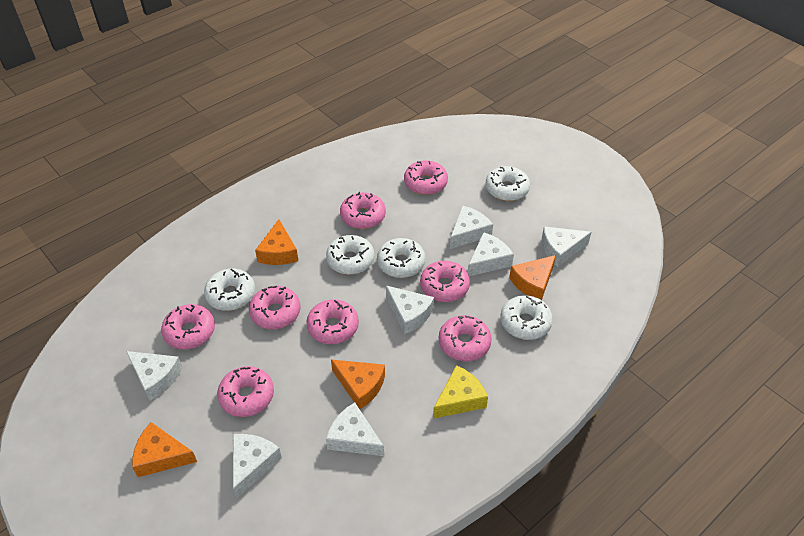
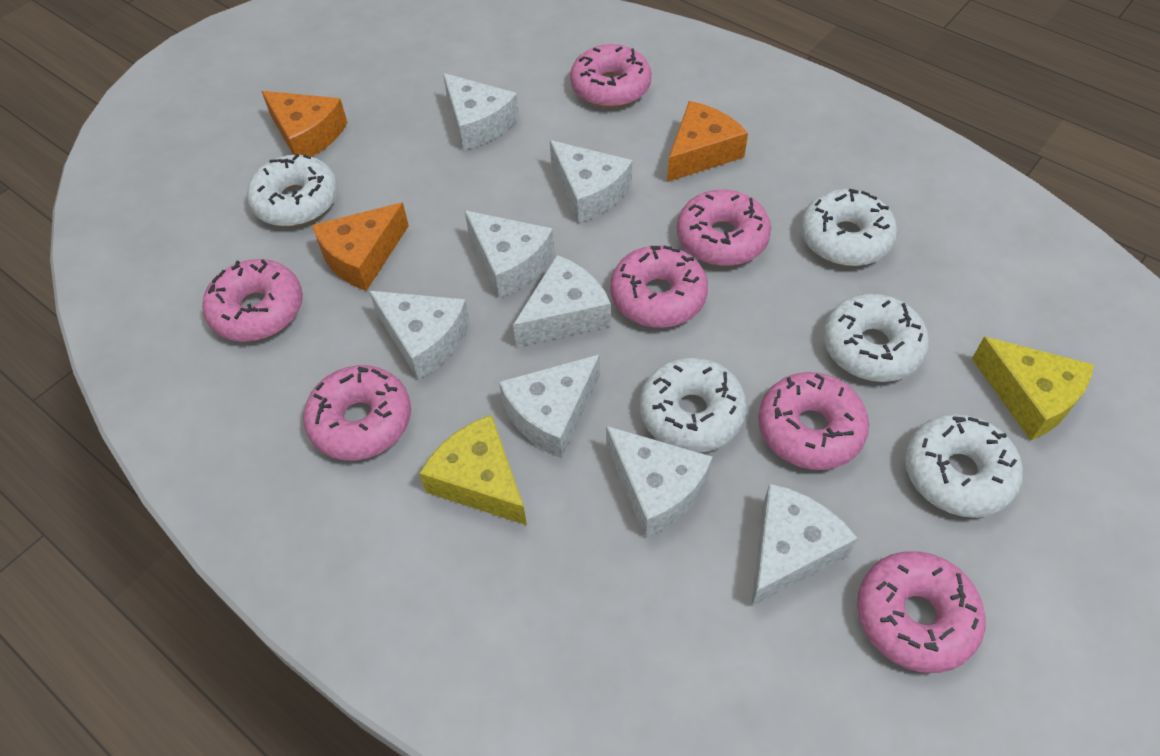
orange cheese: [132,422,197,477] [255,219,298,265] [331,360,385,409] [509,255,556,300] = 4 -> [262,91,347,157] [312,202,409,291] [667,101,748,182] = 3
pink donut: [161,304,215,349] [217,366,274,417] [249,286,300,329] [306,299,359,344] [340,192,386,229] [404,160,448,195] [420,261,470,302] [439,315,492,361] = 8 -> [202,259,303,342] [303,365,411,460] [570,44,652,108] [610,245,708,328] [677,190,771,266] [758,372,869,470] [857,551,986,673] = 7
white cheese: [126,351,182,401] [233,434,282,498] [326,403,384,456] [386,286,434,334] [450,205,493,249] [468,232,514,276] [542,226,591,267] = 7 -> [369,291,470,380] [443,73,519,150] [464,210,554,298] [499,354,600,458] [513,255,611,347] [550,140,632,223] [606,426,712,538] [751,484,858,607] = 8
yellow cheese: [433,365,488,419] = 1 -> [419,415,527,525] [972,337,1094,441] = 2

